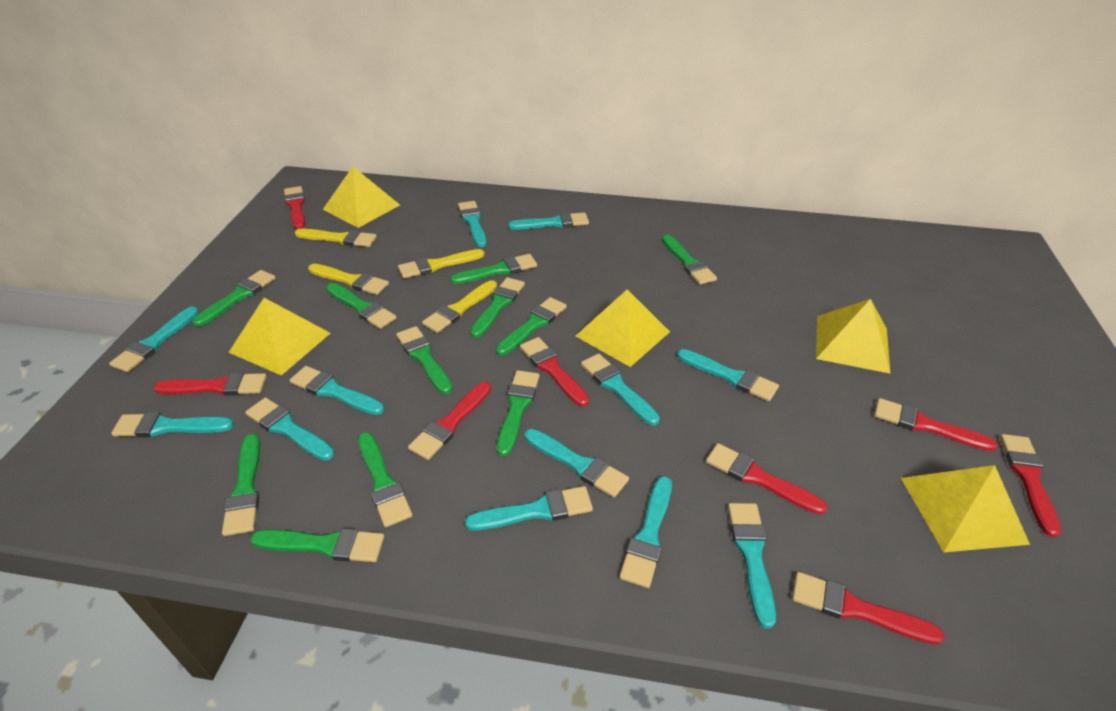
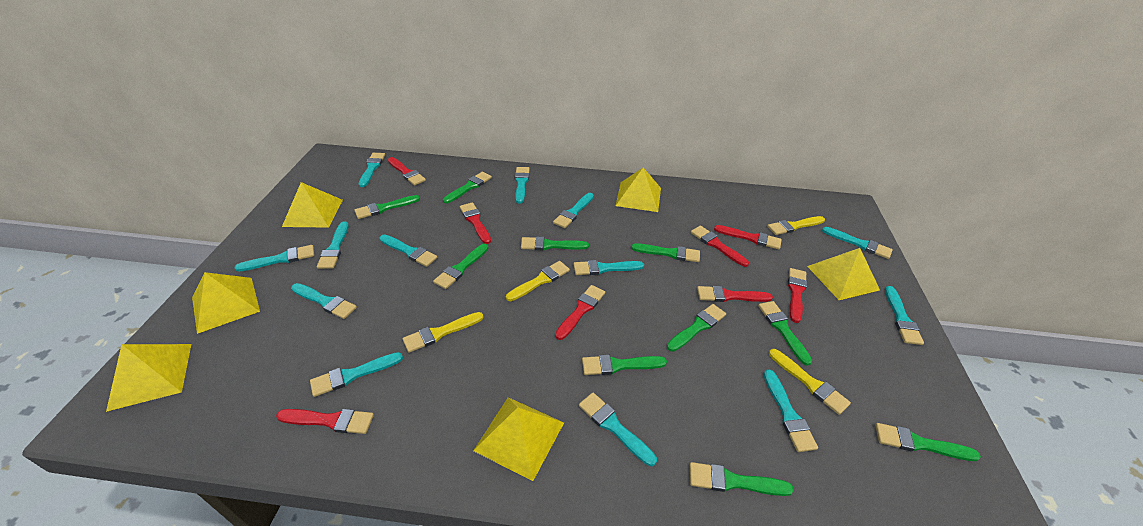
green brush: [193,270,276,327] [222,434,260,536] [250,528,384,562] [326,283,397,329] [358,432,412,527] [396,326,452,394] [450,254,537,284] [470,277,525,338] [496,297,567,355] [497,370,540,456] [662,234,717,285] = 11 -> [354,195,420,219] [433,244,489,289] [443,172,492,203] [521,237,589,250] [582,355,667,375] [631,243,700,262] [667,304,726,352] [690,462,794,496] [758,301,812,366] [875,423,981,461] = 10
turquoise brush: [109,306,199,372] [111,412,234,437] [245,397,335,461] [290,366,384,415] [458,201,487,247] [465,486,593,531] [508,212,589,230] [525,429,629,497] [581,353,660,425] [619,476,672,588] [677,349,779,401] [728,503,776,629] = 12 -> [235,245,314,272] [291,283,357,319] [310,352,403,397] [317,221,349,269] [359,153,385,187] [379,234,438,267] [515,167,530,203] [553,193,594,228] [573,260,644,275] [579,392,657,466] [764,369,818,452] [822,227,893,259] [885,286,924,345] = 13
yellow pyramid: [228,298,331,376] [323,167,400,228] [576,289,670,367] [816,299,891,374] [901,465,1030,552] = 5 -> [106,344,191,412] [192,272,260,334] [282,182,343,228] [473,397,564,481] [616,168,661,212] [807,248,880,300] = 6

